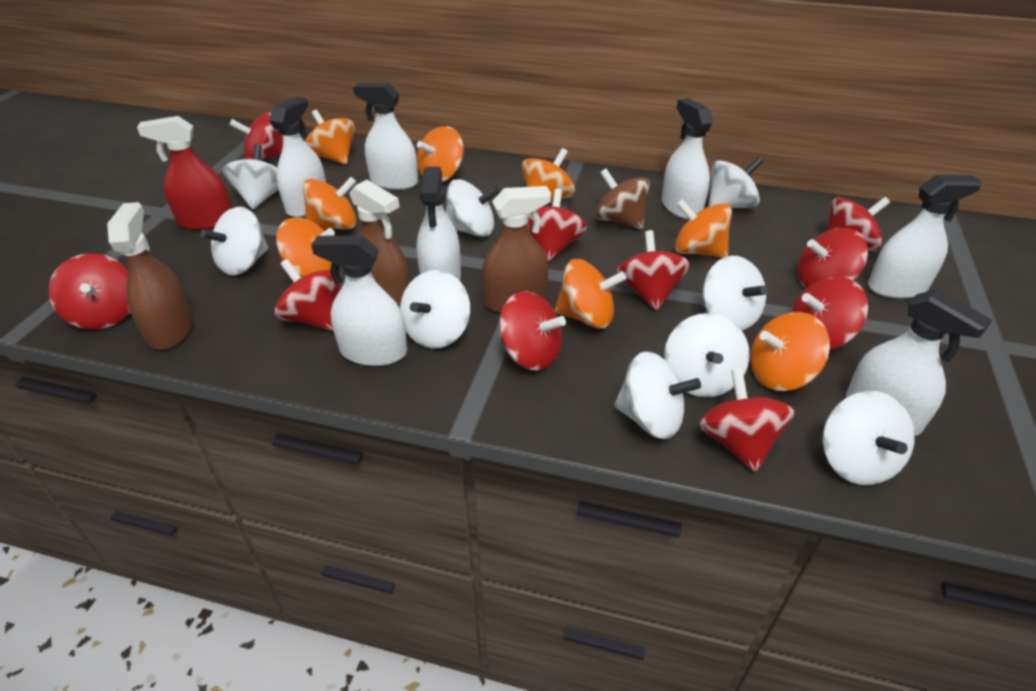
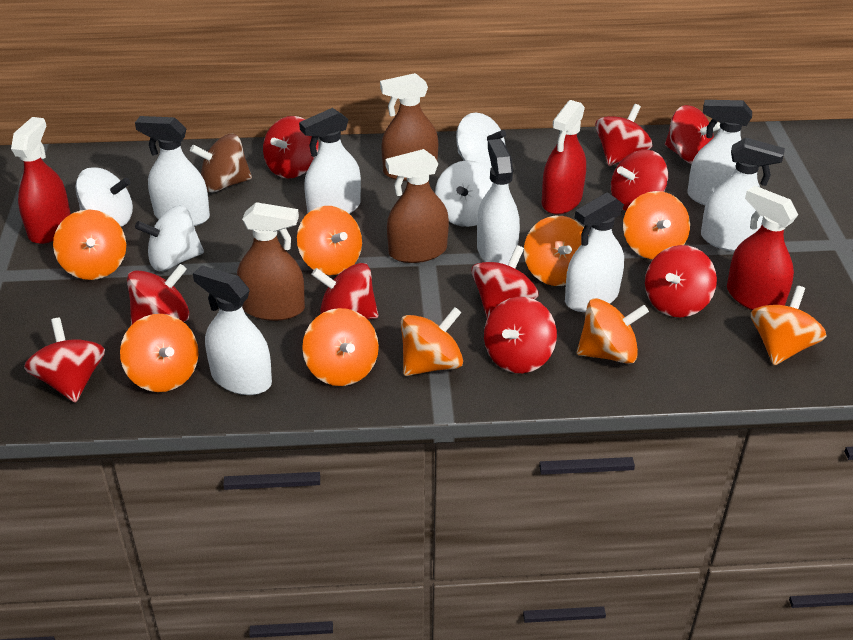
orange spinning top: [276,218,335,277] [303,177,357,229] [305,110,355,164] [417,126,464,182] [522,148,575,202] [555,259,626,328] [675,199,732,258] [750,312,830,391] = 8 -> [53,209,126,280] [120,314,199,392] [297,206,362,275] [302,308,379,386] [401,307,463,376] [524,216,584,286] [577,298,649,364] [623,191,690,259] [751,286,826,365] = 9
red spray bottle: [137,116,232,230] = 1 -> [11,117,71,244] [541,100,586,214] [727,186,798,310] = 3
white spinning top: [200,207,268,275] [222,144,279,210] [400,270,470,348] [446,179,500,237] [614,351,701,439] [664,313,750,397] [703,256,768,331] [709,157,763,208] [823,391,915,485] = 9 -> [75,167,133,226] [135,206,204,271] [435,160,493,227] [456,112,506,169] = 4

